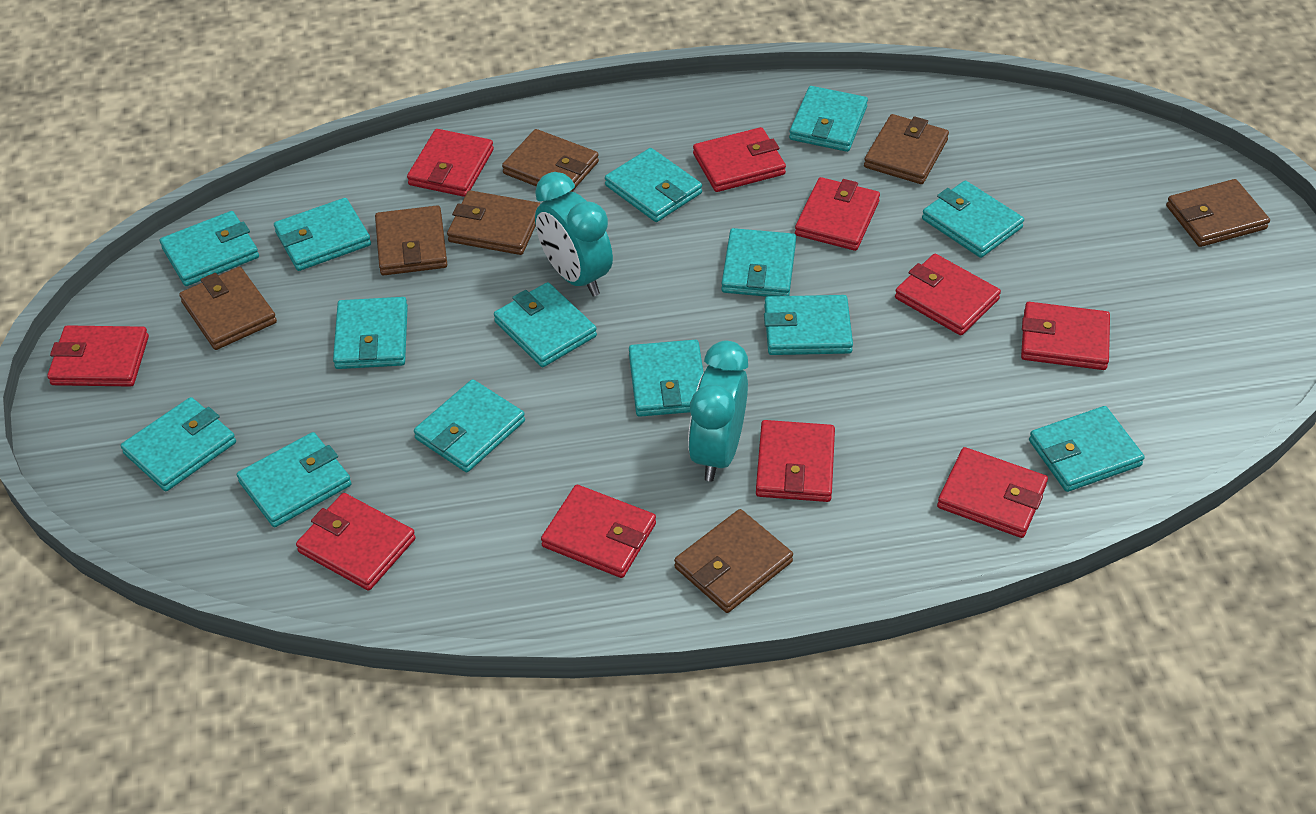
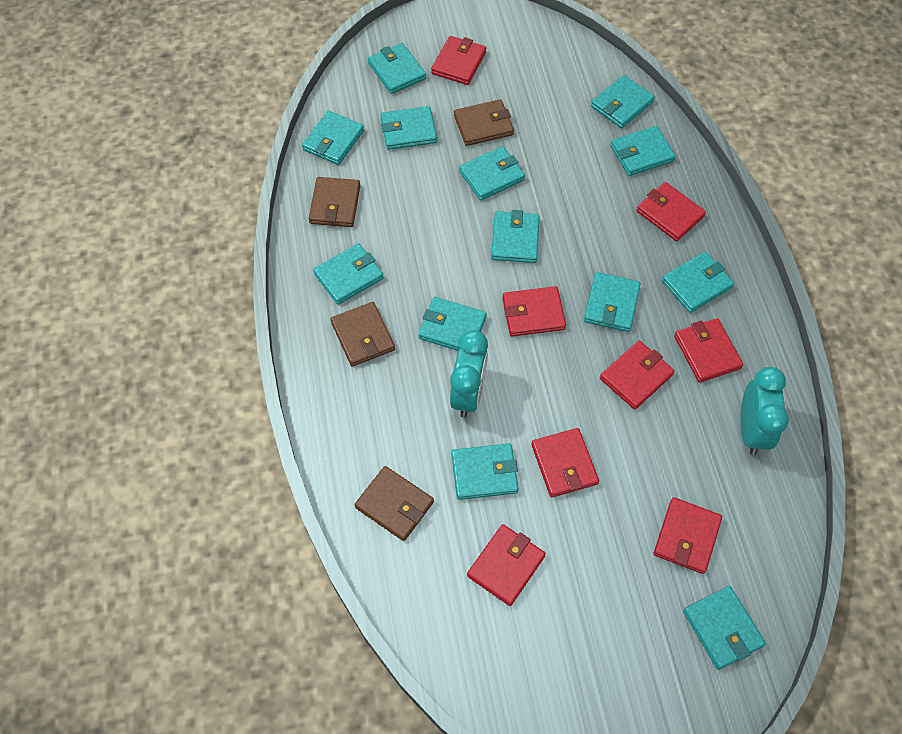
brown wallet: [179,267,277,350] [375,205,447,275] [447,190,541,255] [502,129,599,192] [674,509,793,613] [864,114,949,184] [1166,179,1270,247] = 7 -> [309,177,360,227] [331,302,395,367] [354,466,434,541] [454,99,514,146] = 4
red wallet: [47,325,149,387] [296,493,416,591] [407,129,494,197] [541,485,656,578] [693,127,786,192] [756,420,835,502] [795,177,880,251] [895,254,1001,336] [937,447,1048,538] [1021,302,1110,370] = 10 -> [431,36,486,85] [467,524,546,606] [502,286,566,337] [531,428,599,498] [600,341,675,410] [636,182,706,241] [654,497,722,574] [674,318,743,383] = 8
turquoise wallet: [121,397,236,491] [160,211,259,286] [237,432,351,527] [274,198,371,271] [333,297,408,369] [414,379,525,473] [494,282,597,367] [605,148,702,222] [629,340,703,417] [721,228,796,297] [764,295,853,355] [789,86,868,152] [922,181,1024,258] [1029,406,1145,492] = 14 -> [302,110,364,165] [313,243,384,305] [368,43,426,94] [381,106,437,150] [418,297,487,351] [451,443,519,500] [459,146,525,200] [491,210,540,263] [584,272,640,332] [591,75,655,128] [611,126,676,176] [662,252,734,313] [683,586,766,670] = 13

